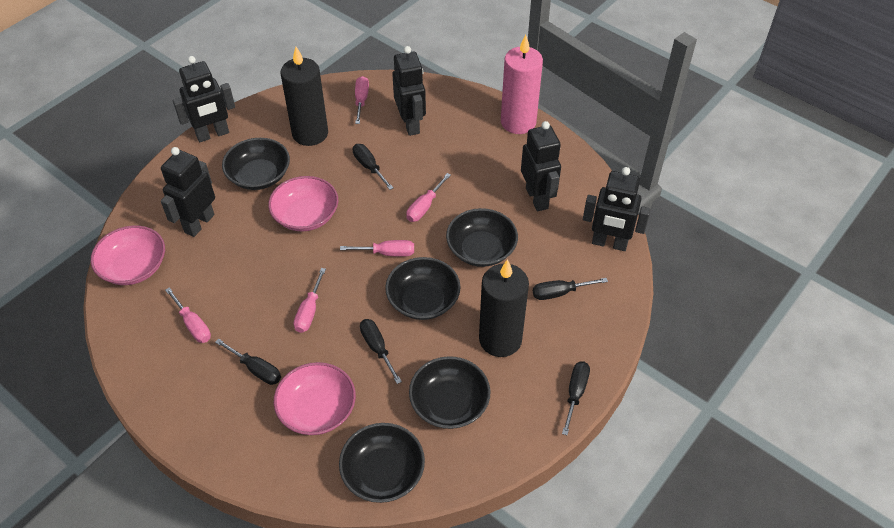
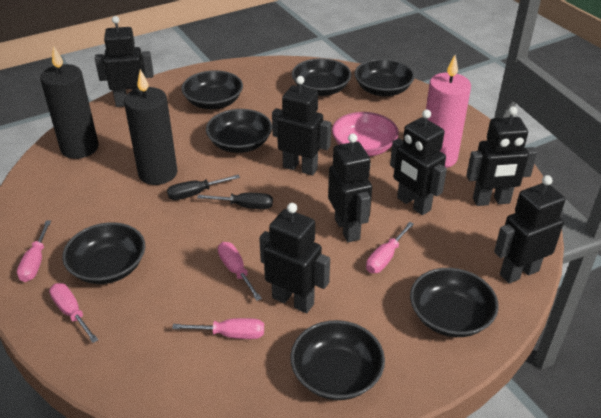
black bowl: [222,138,290,190] [339,423,425,503] [385,257,461,320] [409,356,490,429] [446,208,518,267] = 5 -> [62,222,145,284] [181,70,243,109] [206,109,272,153] [290,320,385,400] [292,58,351,96] [355,59,415,97] [410,268,499,337] = 7
black robot: [161,147,215,237] [173,56,235,142] [392,46,426,136] [521,121,561,211] [583,167,651,251] = 5 -> [95,16,154,107] [259,203,330,313] [272,76,331,176] [328,133,372,242] [390,110,447,215] [467,106,537,206] [494,175,565,284] = 7
black screwdriver: [215,338,281,385] [353,144,393,190] [360,319,402,384] [533,278,608,300] [562,361,590,435] = 5 -> [167,175,240,200] [197,193,273,210] = 2
pink bowl: [91,226,165,285] [268,176,338,232] [274,362,356,435] = 3 -> [332,112,399,156] = 1

